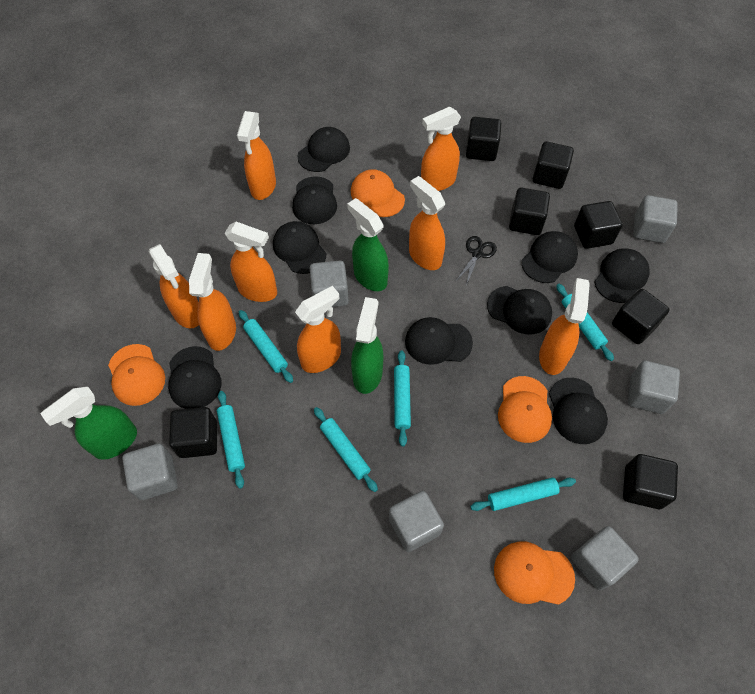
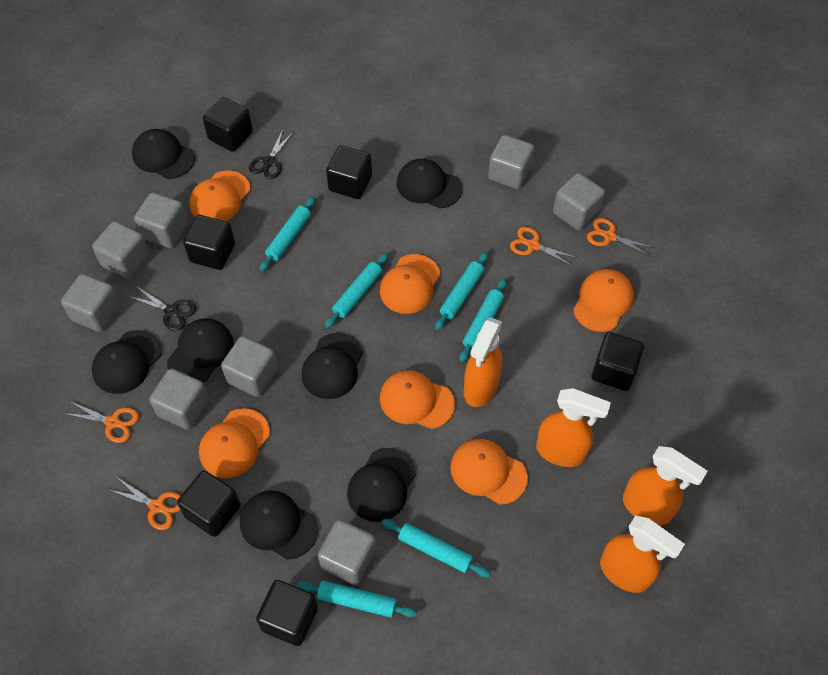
black cap: [168,346,222,409] [273,221,327,274] [292,176,337,224] [298,127,350,172] [405,317,473,365] [487,286,552,335] [522,231,578,283] [549,378,608,444] [594,248,650,303] = 9 -> [92,330,162,394] [132,129,195,179] [167,318,234,382] [240,490,318,559] [302,333,363,399] [347,448,416,522] [397,159,462,208] = 7
black cube: [169,407,217,458] [466,117,502,161] [509,188,550,235] [532,141,574,189] [574,201,623,249] [612,289,669,344] [623,454,678,509] = 7 -> [177,471,240,537] [183,215,235,270] [203,97,253,152] [256,580,318,646] [326,145,372,199] [591,332,644,391] = 6
black scissors: [455,236,497,286] = 1 -> [128,286,196,331] [249,129,294,179] = 2
green spray bottle: [40,387,137,460] [347,198,389,291] [351,297,383,394] = 3 -> none = 0
grey cube: [122,444,178,500] [310,261,349,307] [389,491,444,552] [571,526,639,590] [628,361,680,414] [633,195,678,243] = 6 -> [61,274,120,332] [92,221,149,279] [134,192,188,248] [149,369,209,430] [221,336,278,397] [318,520,376,585] [488,135,534,189] [553,173,605,230] = 8
orange cap: [108,344,165,406] [351,169,405,217] [494,541,575,605] [498,376,552,443] = 4 -> [190,170,250,221] [199,408,270,478] [380,254,440,314] [380,370,455,429] [450,439,528,505] [573,269,634,332] = 6
orange scissors: none = 0 -> [63,401,139,443] [110,478,181,530] [510,227,578,267] [587,218,655,257] = 4
orange spray bottle: [149,244,199,328] [189,253,236,351] [225,222,277,302] [237,111,276,200] [295,286,341,373] [409,176,445,270] [421,107,461,191] [539,278,590,375] = 8 -> [464,318,502,407] [536,388,611,467] [600,516,685,593] [623,446,708,526] = 4

